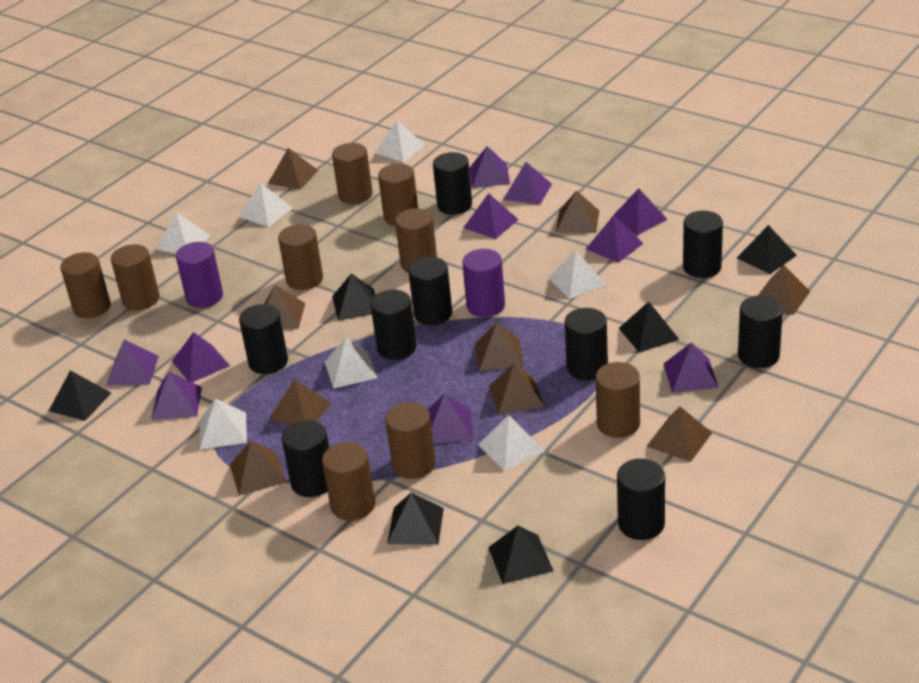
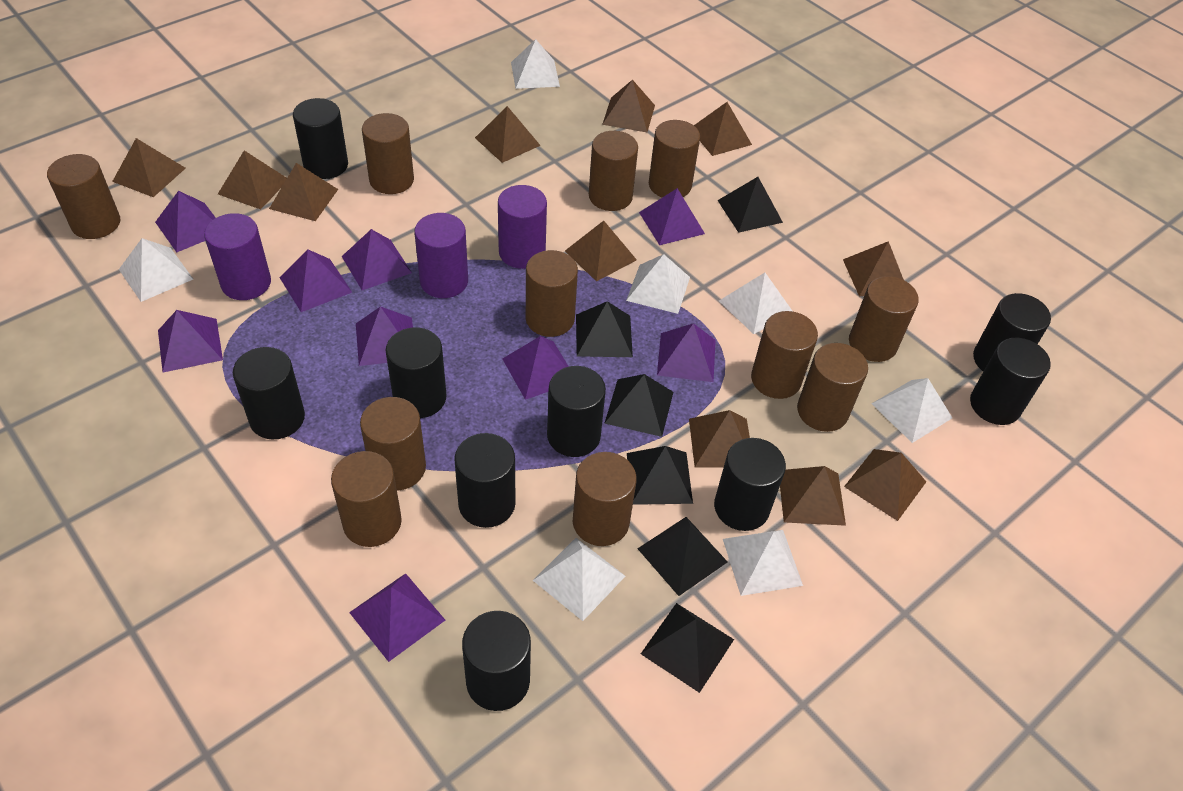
brown cylinder: [60,252,111,318] [111,244,159,310] [278,224,323,290] [322,442,375,521] [332,143,373,204] [378,163,418,226] [385,402,436,479] [395,208,437,273] [595,362,640,438] = 9 -> [47,154,120,239] [331,451,402,547] [360,397,426,491] [362,113,414,194] [526,250,578,337] [573,452,637,546] [589,131,638,211] [649,120,700,197] [751,311,818,399] [797,343,868,432] [849,276,919,362] = 11
brown pyramid: [230,441,287,496] [264,285,305,329] [268,148,319,190] [269,379,332,426] [475,323,524,371] [489,364,544,415] [556,190,599,233] [646,406,712,462] [759,265,810,315] = 9 -> [112,138,186,197] [218,151,287,209] [269,163,338,221] [475,106,541,163] [565,221,637,282] [602,79,655,132] [689,410,750,468] [694,102,752,156] [780,466,846,526] [843,241,904,296] [844,449,926,521] = 11
purple cylinder: [176,242,223,308] [462,249,505,317] = 2 -> [204,213,271,300] [414,213,468,298] [498,185,547,269] = 3
purple pyramid: [106,339,159,386] [152,372,202,420] [172,332,230,382] [428,393,473,444] [463,193,519,239] [469,146,510,188] [503,162,552,205] [586,215,643,263] [610,188,668,235] [663,342,719,393] = 10 -> [155,191,216,252] [158,310,223,372] [280,250,352,312] [341,229,412,290] [349,573,445,662] [356,306,413,366] [503,336,569,400] [639,188,705,245] [657,323,716,382] = 9

